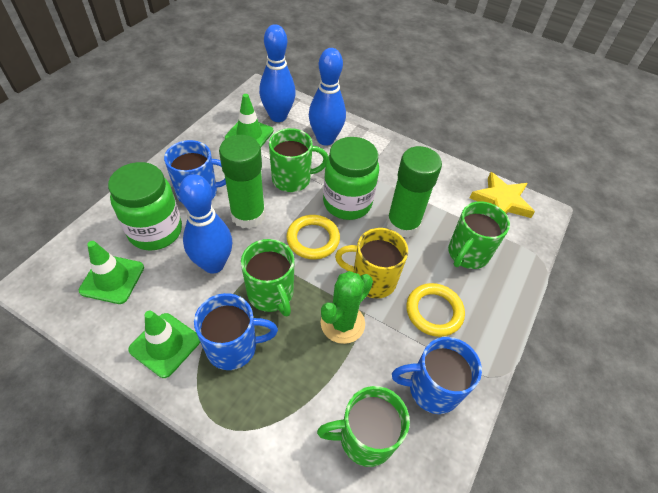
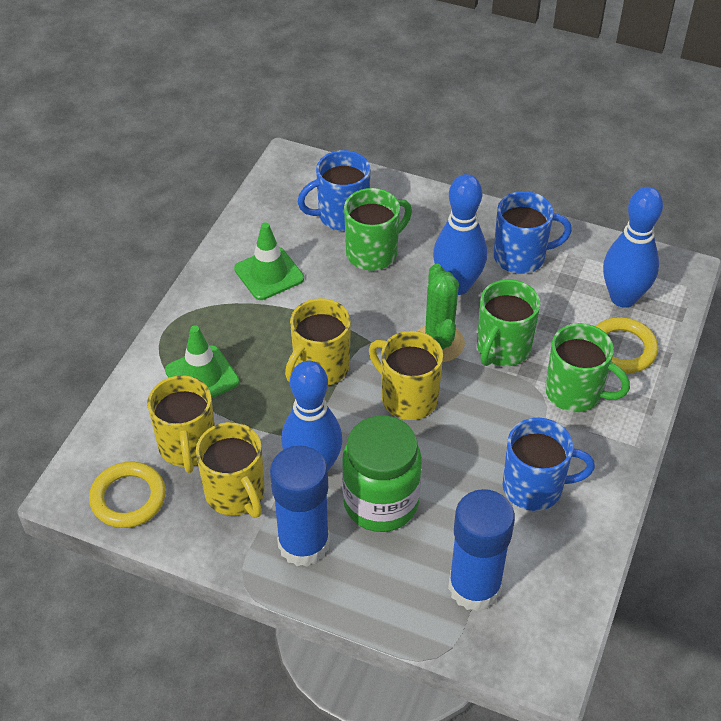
blue glue stick: none = 0 -> [270,445,330,567] [448,489,515,611] = 2
green glue stick: [219,135,265,229] [386,146,442,238] = 2 -> none = 0
green jar: [108,162,182,251] [323,137,379,220] = 2 -> [342,416,422,532] = 1
green mug: [241,239,295,316] [269,128,328,192] [317,386,410,467] [448,201,510,269] = 4 -> [344,188,412,271] [477,279,540,366] [545,323,630,412] = 3
green traffic cone: [79,241,144,304] [128,310,200,378] [225,94,273,148] = 3 -> [165,325,239,398] [234,222,304,300] = 2
yellow mug: [335,228,408,299] = 1 -> [147,375,215,473] [196,422,265,518] [285,298,351,386] [369,331,443,420] = 4
yellow star: [470,172,535,218] = 1 -> none = 0

